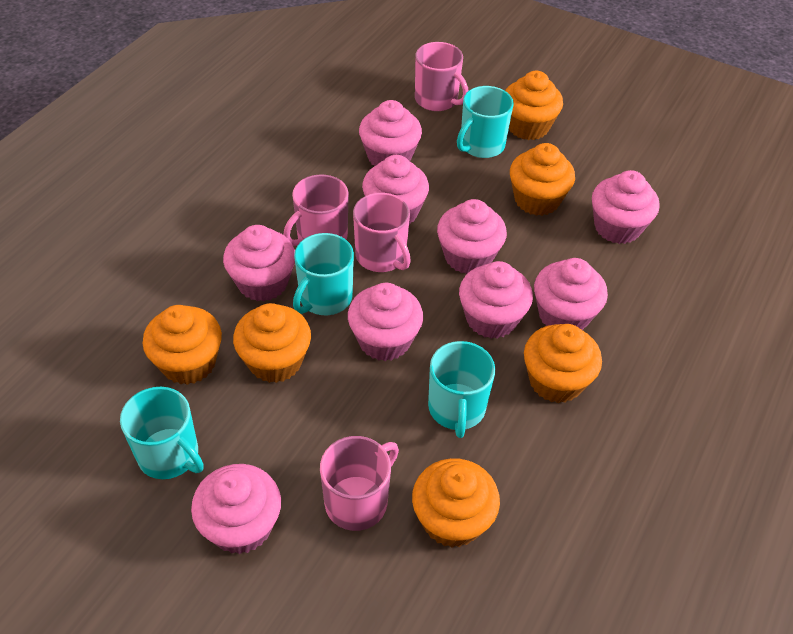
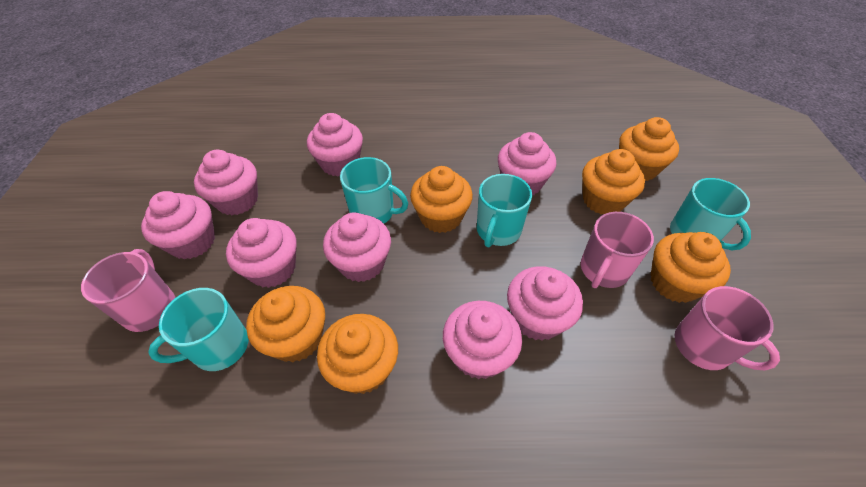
pink cupcake: [191,464,281,554] [223,225,295,302] [348,283,423,361] [359,100,422,166] [362,155,429,225] [437,199,507,274] [459,261,533,339] [534,258,608,330] [592,170,659,244] = 9 -> [141,191,215,259] [194,150,258,215] [226,218,297,288] [307,113,363,177] [323,212,391,282] [443,301,522,379] [498,132,556,195] [507,266,583,341] = 8
pink mug: [283,174,349,246] [320,436,399,531] [353,193,411,272] [415,42,468,111] = 4 -> [81,249,175,332] [581,212,654,288] [674,286,780,370] = 3

